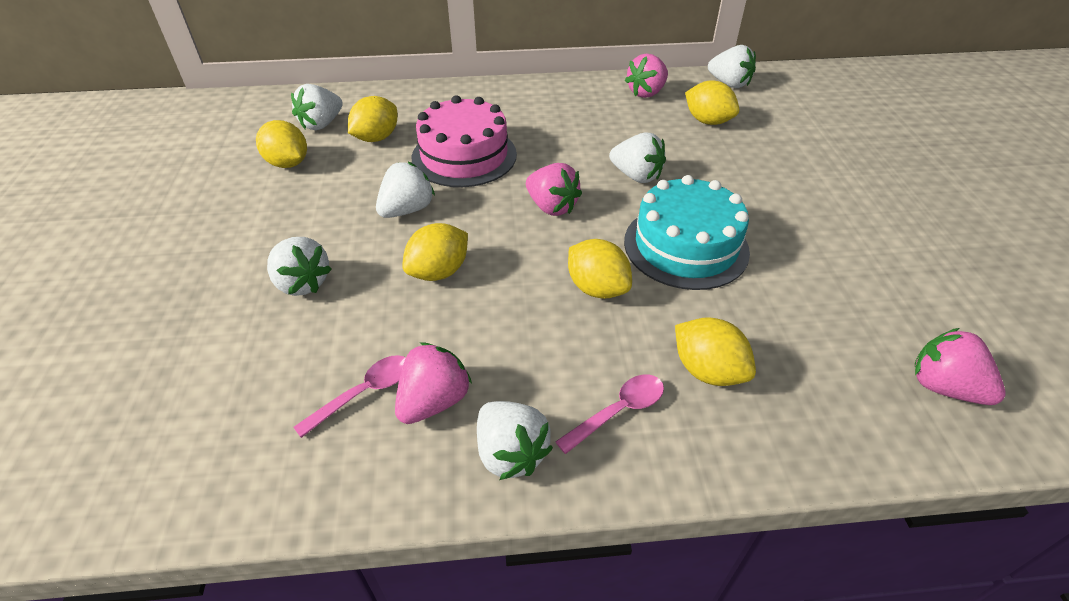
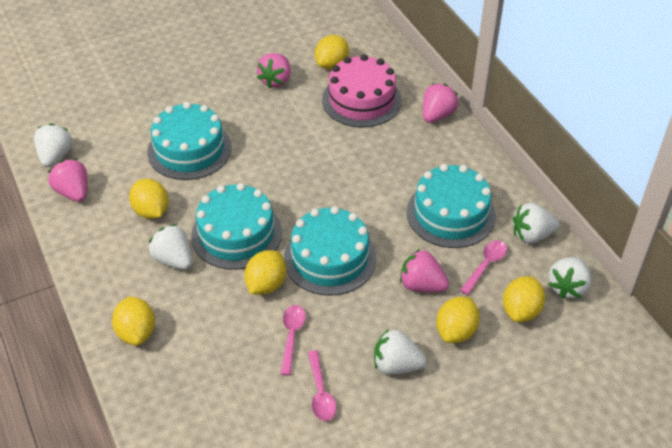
pink spoon: [294,355,406,438] [555,375,664,454] = 2 -> [280,305,306,375] [308,350,337,421] [460,240,507,295] = 3
turquoise cake: [624,175,750,290] = 1 -> [147,102,232,180] [191,183,282,270] [284,206,376,295] [407,164,496,248] = 4
white strawberry: [267,237,332,296] [291,84,343,130] [376,162,435,218] [477,401,553,480] [609,133,666,183] [708,45,756,88] = 6 -> [34,123,73,167] [149,224,192,270] [374,329,426,375] [513,203,560,243] [548,257,591,299] = 5

